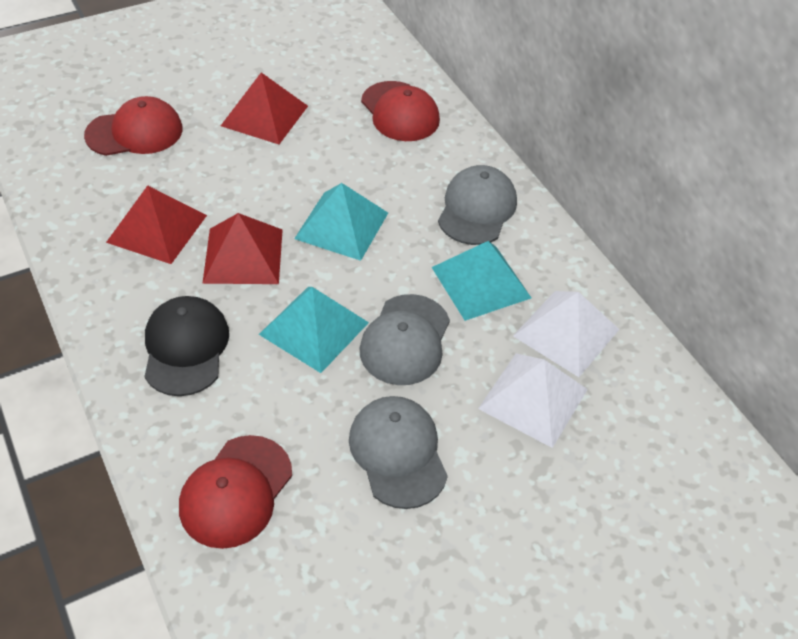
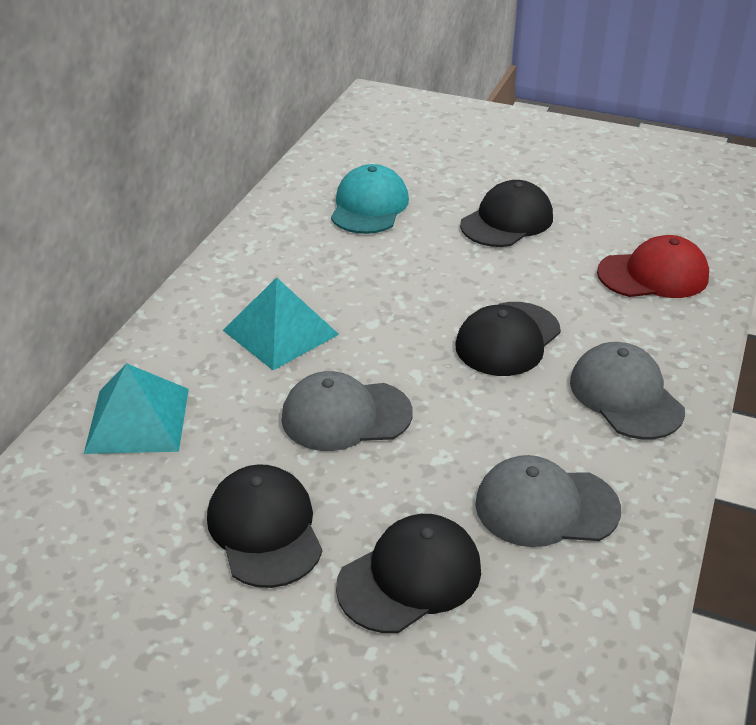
black cap: [144,296,229,396] = 1 -> [207,464,322,588] [336,514,481,633] [455,302,561,376] [460,180,553,247] = 4
red cap: [84,96,183,156] [179,435,292,549] [361,81,440,141] = 3 -> [597,235,709,298] = 1
red pyramid: [106,186,207,264] [202,213,283,284] [221,72,308,144] = 3 -> none = 0
turquoise cap: none = 0 -> [331,164,409,234] = 1
turquoise pyramid: [259,287,369,373] [294,183,388,261] [432,241,531,321] = 3 -> [84,363,189,454] [223,277,339,370] = 2
white pyramid: [478,353,588,448] [513,291,619,377] = 2 -> none = 0

